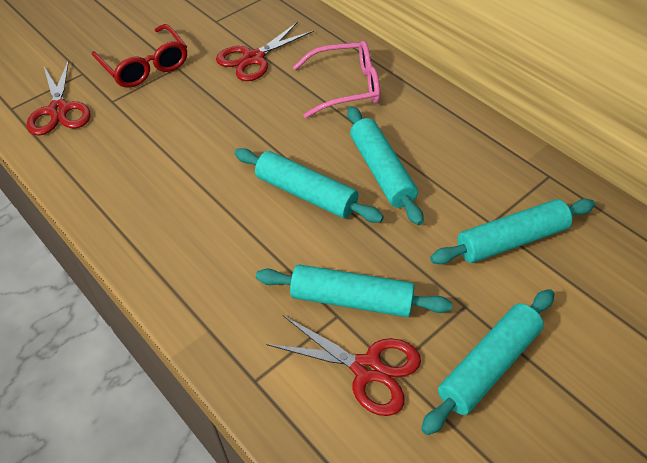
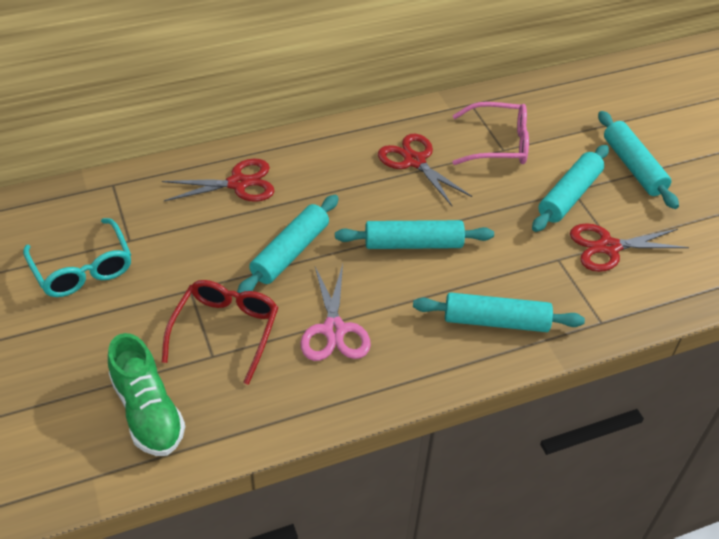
green shoe: none = 0 -> [108,333,185,456] = 1
pink scissors: none = 0 -> [300,264,371,361] = 1
turquoise glasses: none = 0 -> [23,218,131,297] = 1

